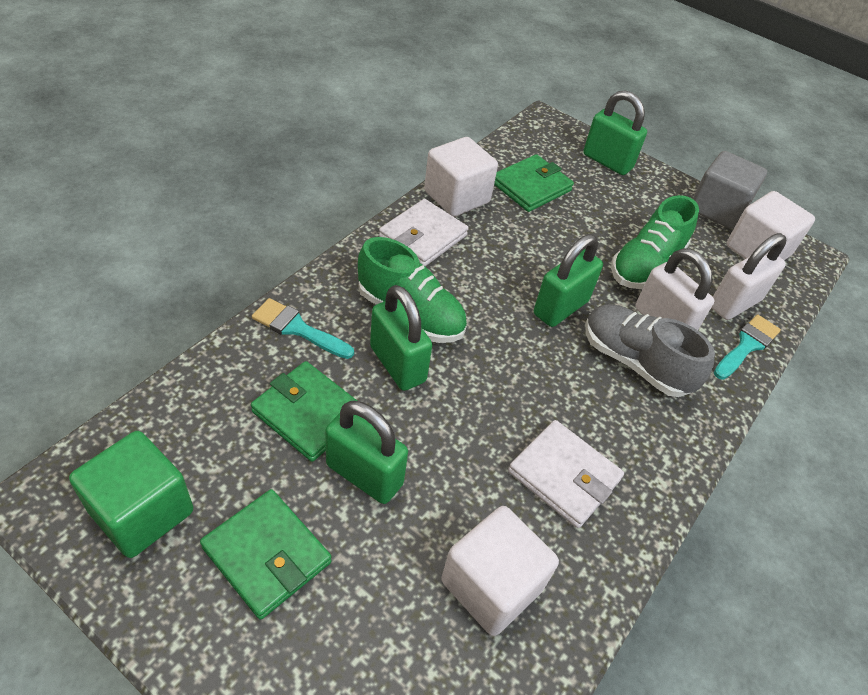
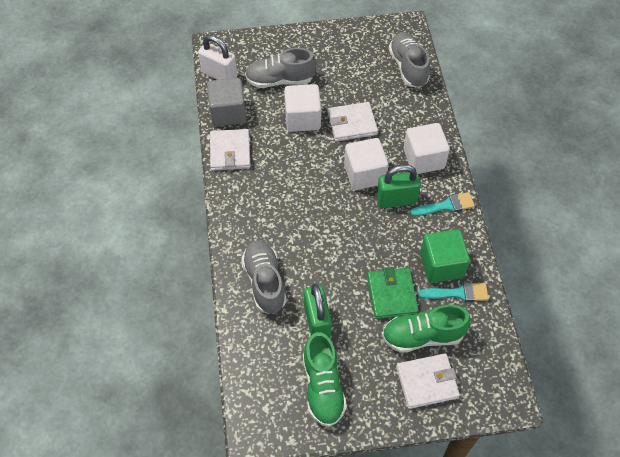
green padlock: [325,401,408,504] [370,285,432,391] [534,234,603,327] [583,90,647,175] = 4 -> [304,284,332,338] [377,165,421,208] = 2
green wallet: [200,489,331,620] [251,361,357,462] [494,154,574,212] = 3 -> [367,267,419,319] = 1
grey shoe: [585,304,715,397] = 1 -> [242,241,287,314] [245,48,316,88] [389,32,430,88] = 3
white padlock: [635,248,714,330] [712,233,786,320] = 2 -> [198,35,237,80] = 1
white wallet: [379,199,469,266] [508,420,624,528] = 2 -> [210,129,250,171] [328,102,378,141] [396,353,460,409] = 3

